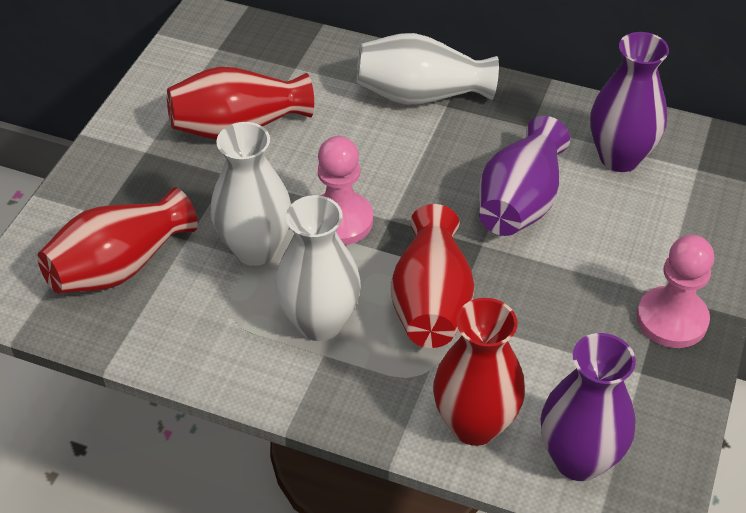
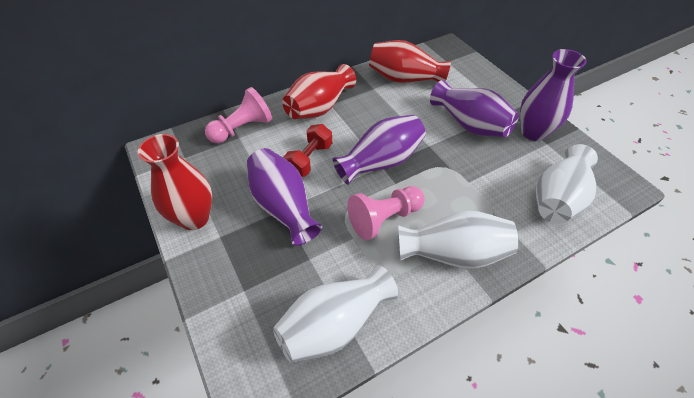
purple vase: [479,116,570,236] [540,333,636,481] [590,32,669,172] = 3 -> [247,148,322,246] [332,115,426,185] [430,80,519,137] [520,49,587,141] = 4
red dumbbell: none = 0 -> [283,124,332,177] = 1
red vase: [37,187,198,294] [167,67,314,140] [391,204,475,348] [433,298,525,446] = 4 -> [138,134,212,230] [282,64,356,119] [369,40,451,83] = 3

